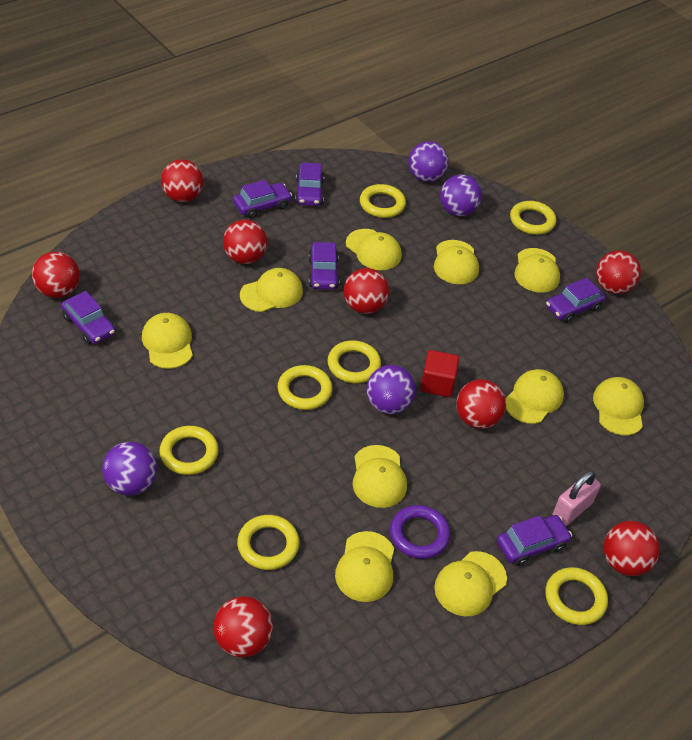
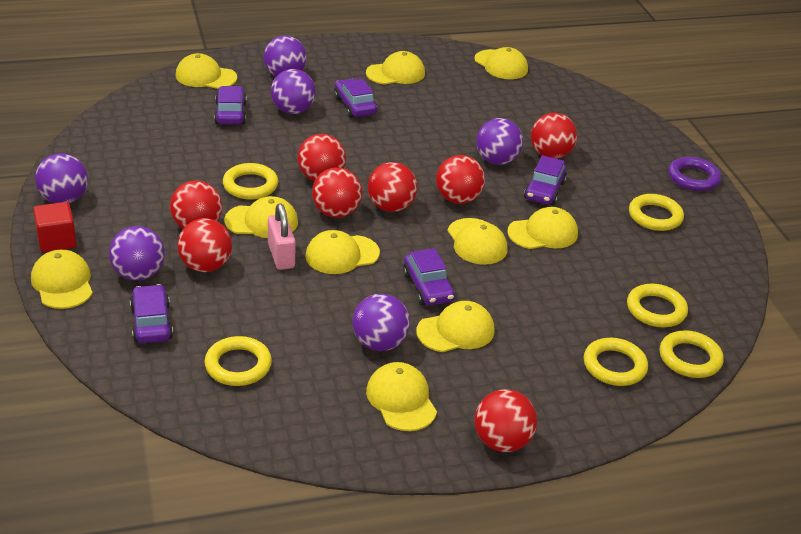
purple ball: [102,442,157,496] [366,365,416,414] [408,141,449,182] [440,175,482,216] = 4 -> [35,153,88,203] [109,226,165,281] [264,36,307,77] [271,69,316,114] [352,294,410,351] [476,118,523,165] = 6
purple car: [61,291,115,344] [233,180,292,218] [295,162,324,206] [308,242,339,290] [497,515,572,566] [546,278,605,323] = 6 -> [130,284,173,343] [214,86,247,125] [334,78,377,118] [403,248,455,305] [524,155,567,205] = 5
yellow ring: [159,426,219,475] [237,515,299,570] [277,365,333,410] [327,340,381,383] [360,184,406,218] [510,201,556,235] [545,567,608,625] = 7 -> [204,336,272,386] [223,163,278,199] [584,338,648,386] [627,284,688,327] [629,194,684,231] [660,330,724,378] = 6

